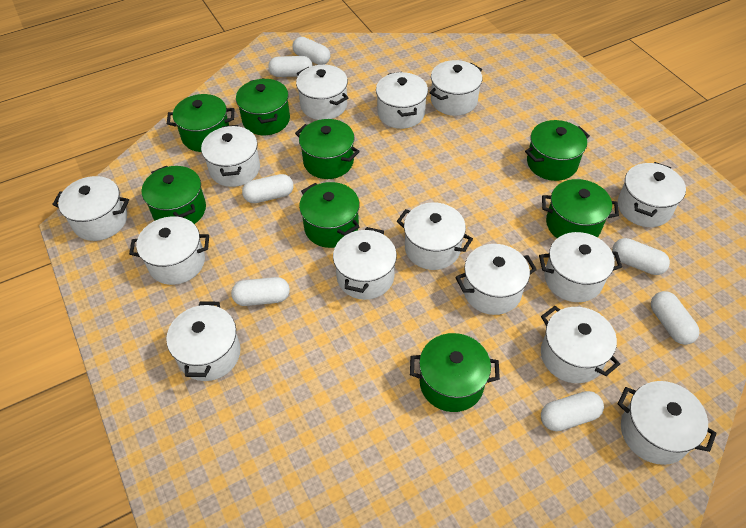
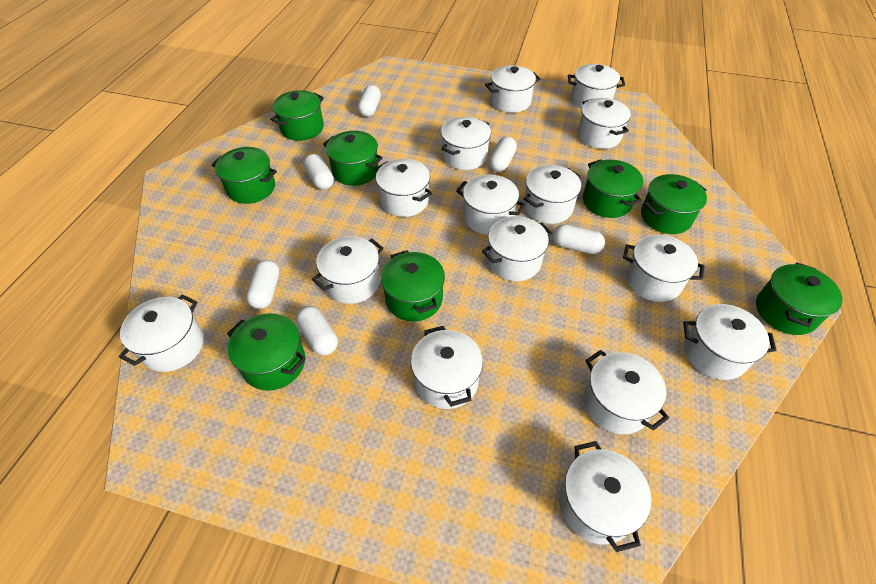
white capsule: [231,277,290,306] [242,174,294,203] [268,56,313,77] [292,37,331,65] [541,391,604,431] [612,238,670,275] [651,291,700,345] = 7 -> [246,260,280,309] [296,306,338,355] [303,154,334,190] [358,85,381,117] [489,137,517,172] [552,224,605,254] = 6
white pot: [52,176,129,241] [129,216,209,285] [166,301,240,381] [201,125,260,187] [296,65,348,120] [333,227,397,300] [376,72,428,129] [397,202,473,270] [429,60,482,116] [456,244,537,315] [539,232,622,302] [541,306,620,383] [618,162,686,227] [618,381,717,465] = 14 -> [119,294,204,372] [312,236,384,304] [375,159,432,217] [411,326,483,409] [441,117,491,170] [456,175,526,235] [482,216,552,281] [485,65,540,113] [524,165,581,224] [559,441,651,552] [568,64,625,109] [577,98,631,149] [583,350,669,434] [623,234,704,302] [683,304,777,380] = 15

